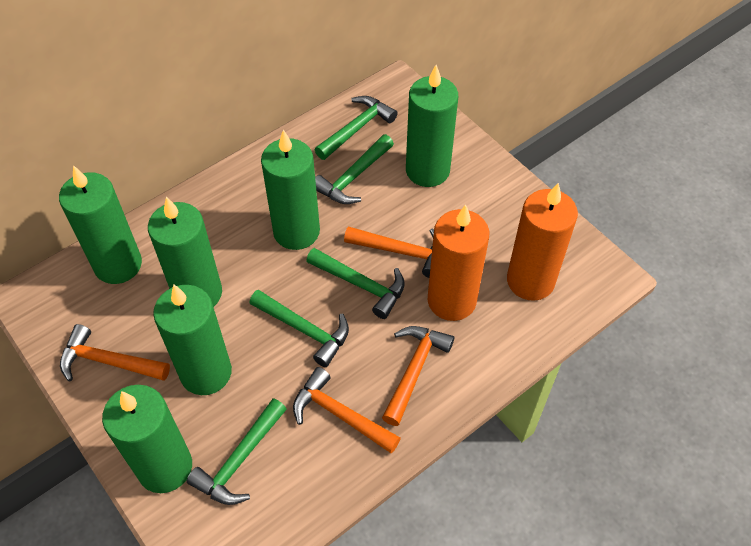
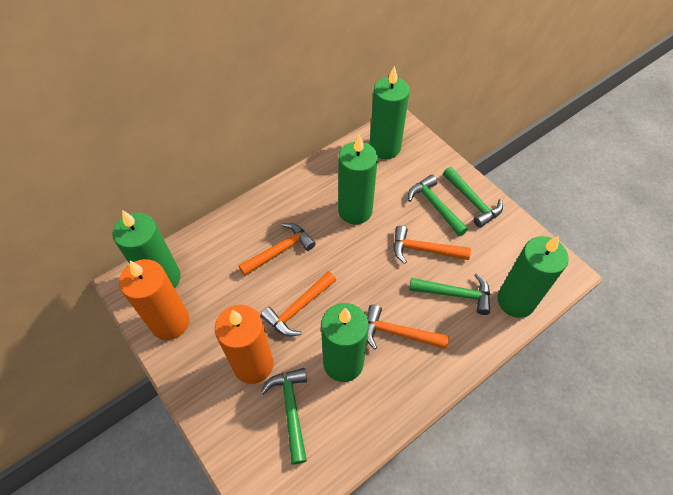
green candle: [59,165,142,284] [102,385,192,493] [148,197,222,307] [153,284,232,395] [261,130,320,250] [406,65,458,187] = 6 -> [112,210,181,288] [321,303,369,382] [338,135,378,224] [370,66,410,159] [498,236,569,318] = 5
green hammer: [187,398,287,505] [250,290,349,367] [306,248,405,319] [315,96,398,160] [315,134,394,204] = 5 -> [261,368,307,465] [408,175,468,236] [409,273,490,315] [443,167,503,228] = 4

